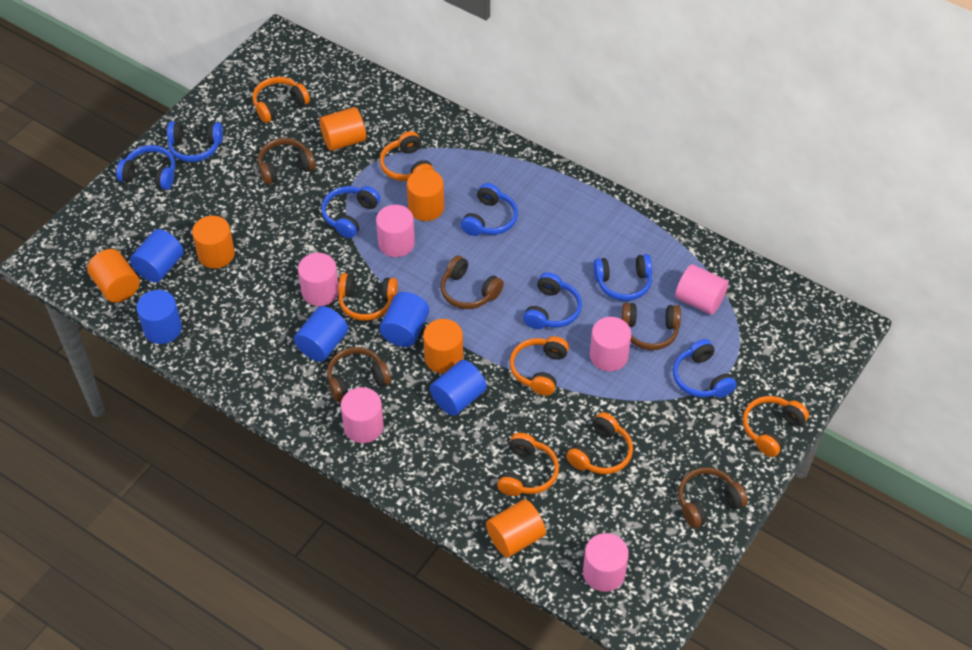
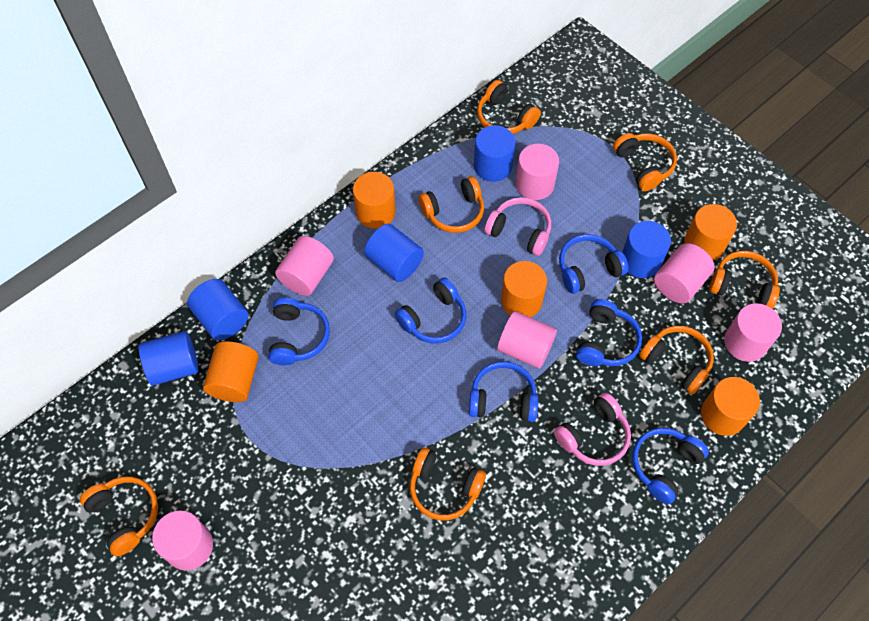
blue headphones: [116,145,175,190] [167,121,223,162] [321,186,380,238] [461,183,518,236] [523,272,582,329] [593,254,652,301] [673,339,737,398] = 7 -> [268,297,330,365] [395,278,466,344] [469,361,538,422] [559,234,628,294] [576,299,642,366] [632,428,709,504] = 6
brown headphones: [258,138,316,185] [327,347,391,402] [441,255,504,309] [622,303,681,350] [678,467,748,528] = 5 -> none = 0
orange cylinder: [87,249,140,303] [192,216,235,268] [319,107,366,151] [407,169,444,221] [423,319,463,374] [486,499,546,558] = 6 -> [203,341,259,402] [353,172,396,229] [501,261,547,317] [684,204,737,260] [701,377,760,436] = 5
pink headphones: none = 0 -> [484,197,551,256] [554,393,631,466] = 2

